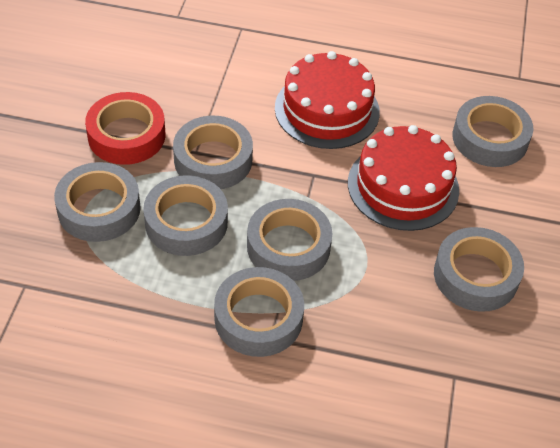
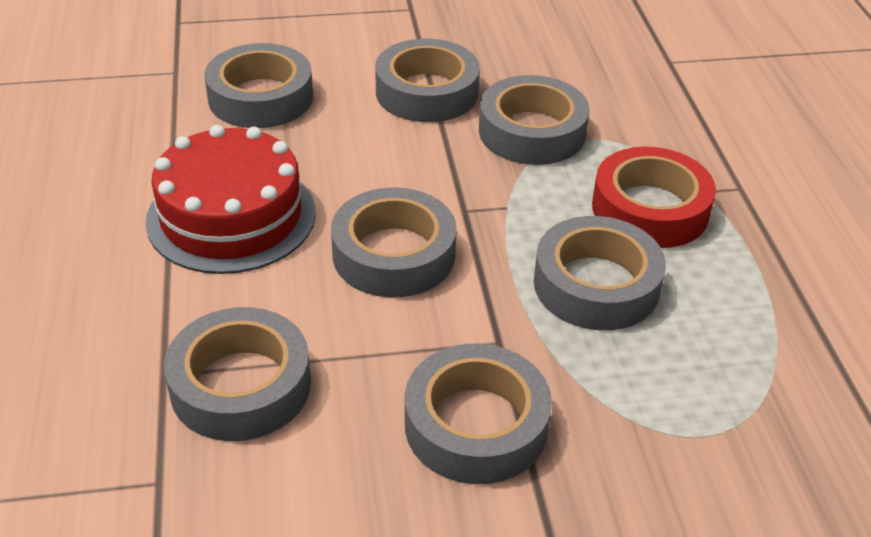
red cake: [275,51,380,149] [348,125,459,231] = 2 -> [146,125,316,274] = 1

